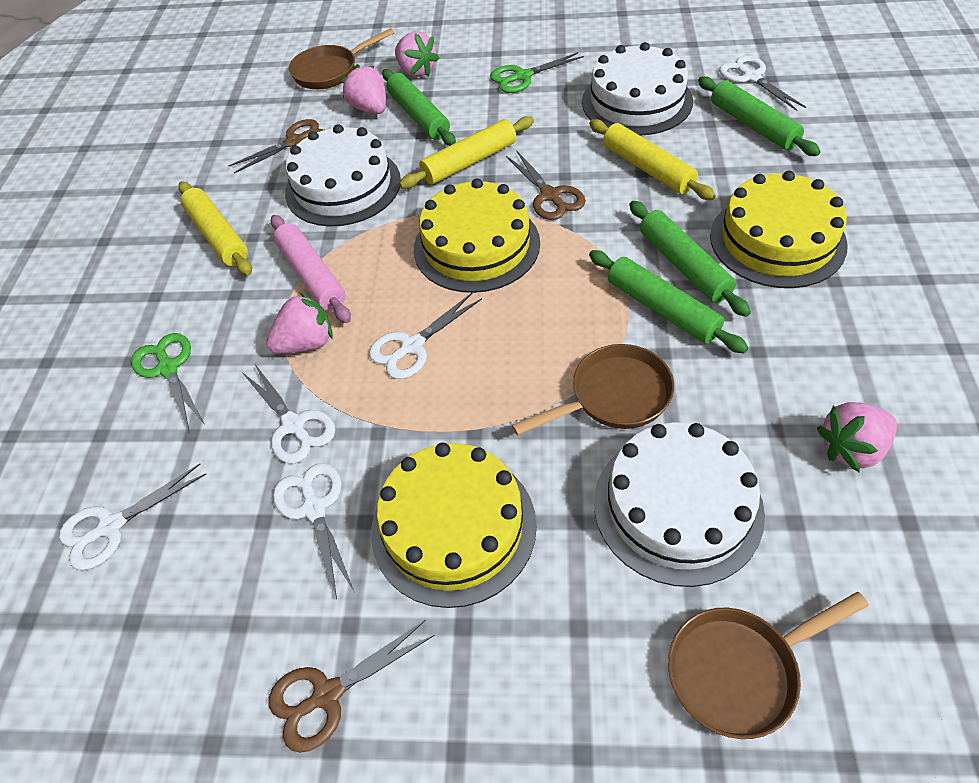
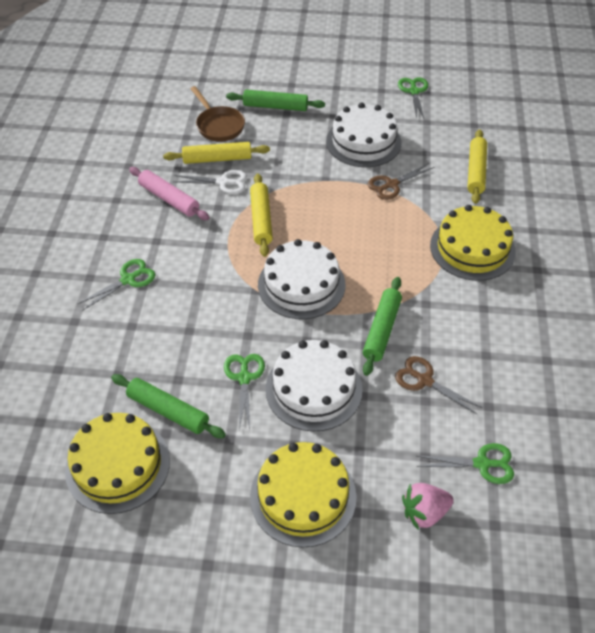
brown pan: [289,28,394,89] [512,344,674,436] [668,592,869,739] = 3 -> [190,86,245,142] = 1
brown scissors: [229,119,324,173] [268,620,435,753] [506,151,586,220] = 3 -> [367,163,434,200] [395,356,482,414] = 2
green rolling pin: [382,69,456,146] [589,250,748,353] [629,201,751,317] [698,76,821,156] = 4 -> [111,374,226,438] [226,90,325,111] [363,277,402,376] = 3
green scissors: [131,333,205,430] [490,52,584,93] = 2 -> [77,259,156,311] [224,354,265,430] [398,77,428,119] [416,443,514,484] = 4
pink strawberry: [266,292,333,354] [341,64,386,114] [395,31,439,77] [817,402,897,472] = 4 -> [402,483,454,530] = 1
white scissors: [59,464,206,570] [242,363,335,464] [273,463,355,599] [369,293,482,379] [719,56,806,111] = 5 -> [174,170,247,194] = 1

